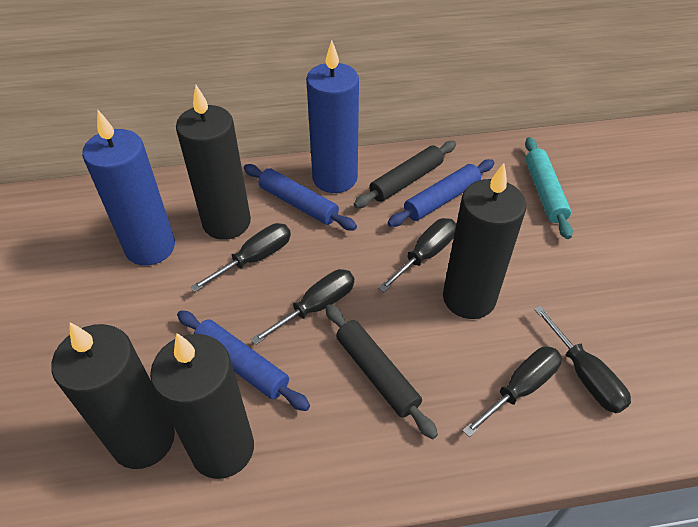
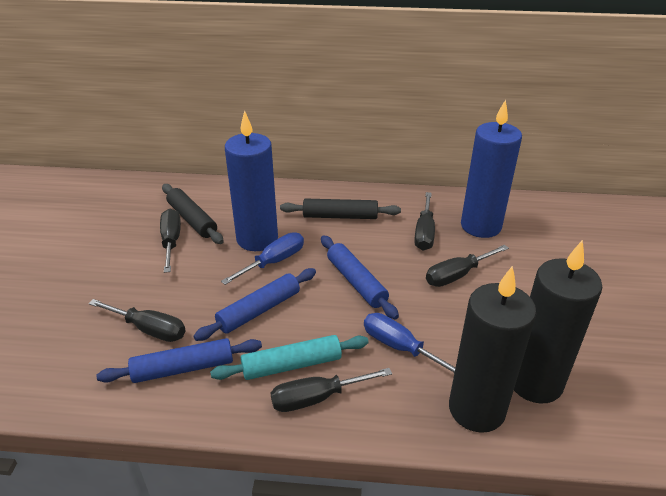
black candle: [51,322,175,469] [150,333,254,479] [176,85,251,240] [443,163,526,319] = 4 -> [449,266,537,433] [514,240,602,404] = 2
blue screwdriver: none = 0 -> [221,232,304,285] [364,313,455,373] = 2

